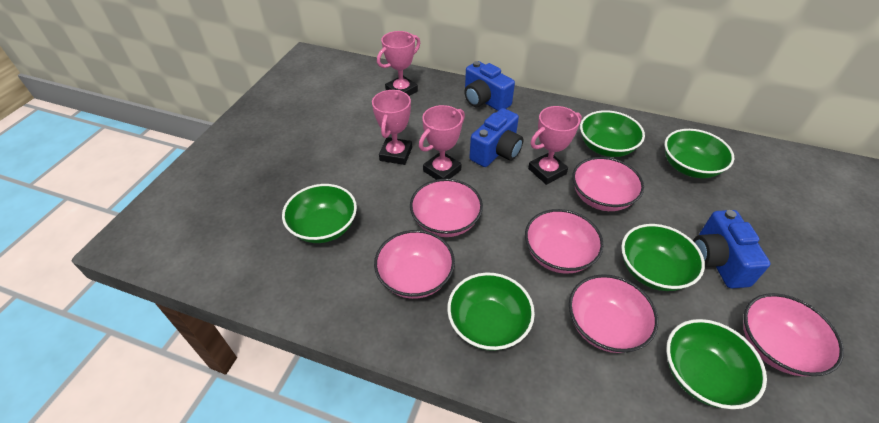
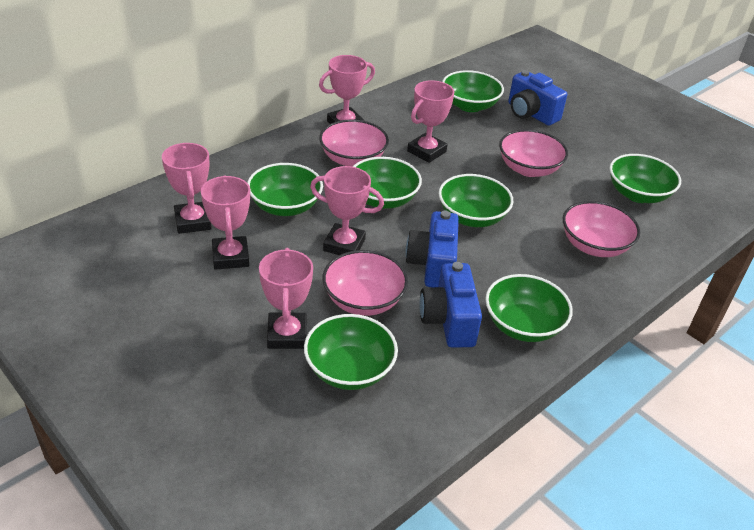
green bowl: [282,184,357,243] [447,272,535,351] [580,110,645,157] [621,224,705,291] [665,129,734,178] [666,319,767,409] = 6 -> [247,163,323,216] [304,314,398,390] [353,157,422,209] [439,174,513,227] [442,70,504,112] [485,274,573,342] [609,154,681,203] = 7
pink bowl: [374,230,455,299] [410,179,483,237] [525,209,604,274] [569,274,658,353] [572,157,644,211] [743,293,844,376] = 6 -> [319,120,389,167] [322,250,408,316] [499,129,568,177] [563,201,640,257] = 4
pink trophy: [372,90,412,165] [377,31,420,96] [419,105,465,180] [528,106,582,185] = 4 -> [162,143,212,234] [201,175,250,270] [259,248,313,349] [310,166,384,255] [319,55,375,124] [407,80,454,163] = 6

